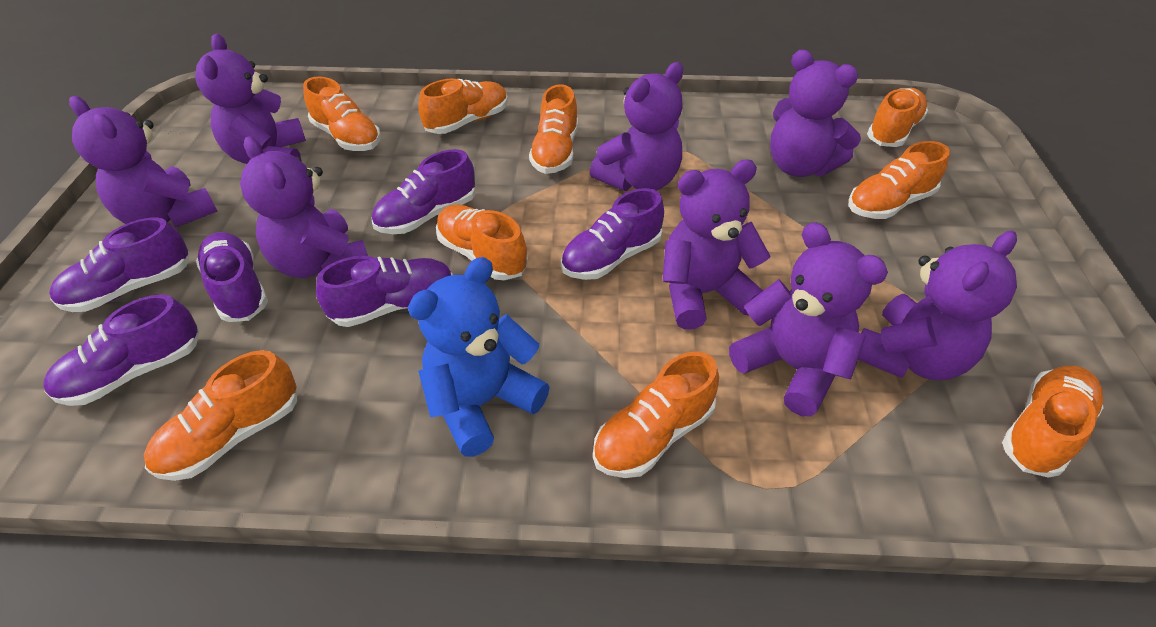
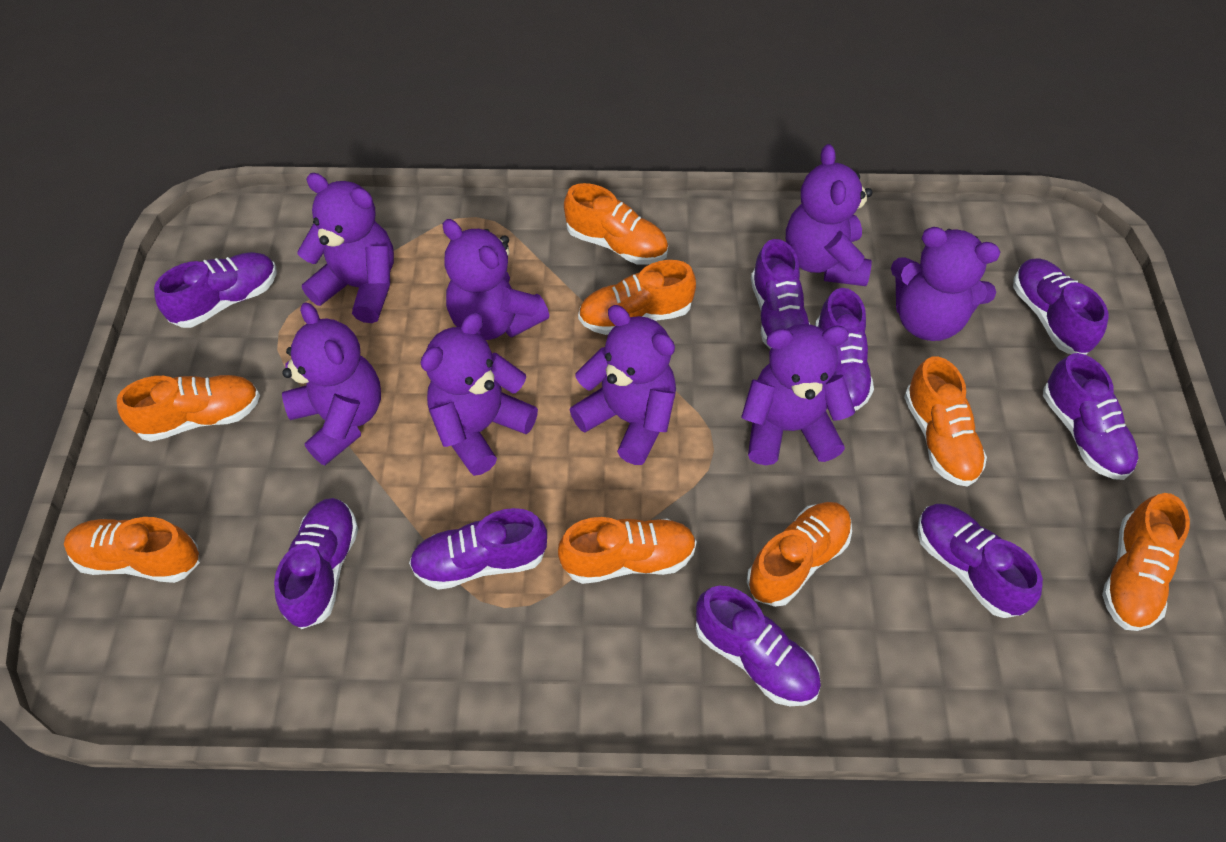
blue teddy bear: [408,257,550,457] = 1 -> none = 0
orange shoe: [144,350,297,481] [303,77,381,151] [418,79,508,134] [436,205,528,280] [529,84,578,174] [593,351,719,478] [849,141,950,219] [867,88,928,147] [1002,366,1104,478] = 9 -> [64,517,200,583] [116,375,260,442] [558,517,697,584] [564,183,668,265] [578,260,696,335] [747,502,852,607] [904,356,987,487] [1102,493,1190,631] = 8
purple shoe: [43,294,199,406] [49,217,190,312] [196,232,268,322] [316,256,453,327] [372,149,475,234] [561,188,664,280] = 6 -> [154,252,277,328] [274,498,358,629] [409,508,547,590] [696,586,821,706] [751,239,810,349] [815,288,874,411] [917,504,1043,618] [1013,259,1108,355] [1043,353,1138,480] = 9

